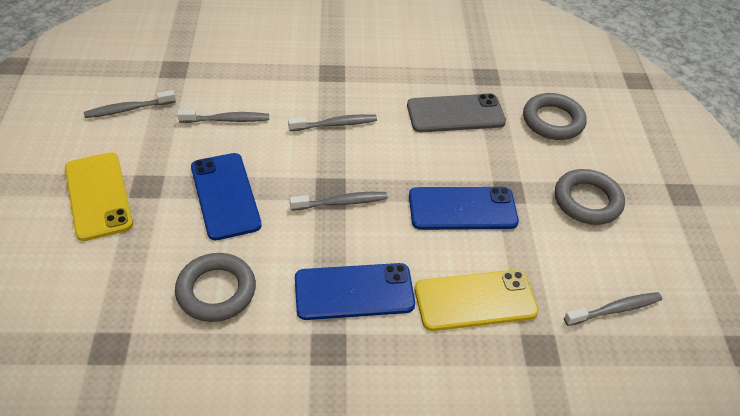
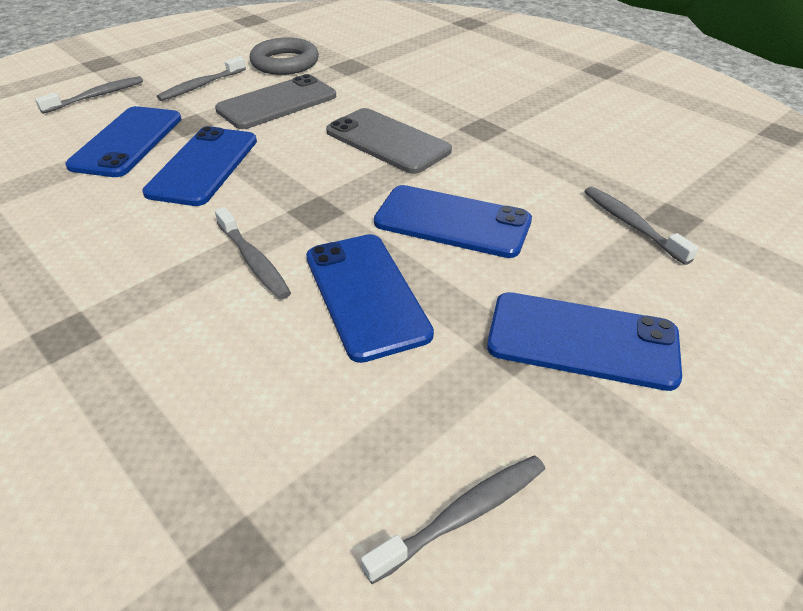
blue phone: [191,153,262,241] [295,263,415,320] [409,187,519,230] = 3 -> [65,106,181,177] [142,126,257,206] [306,234,434,363] [374,185,532,258] [487,292,682,391] = 5
grey phone: [407,94,506,133] = 1 -> [215,74,336,129] [326,108,452,174] = 2
grey ring: [175,253,256,322] [523,93,587,140] [555,169,625,225] = 3 -> [250,38,319,75] = 1
yellow phone: [65,152,133,241] [415,270,538,331] = 2 -> none = 0

